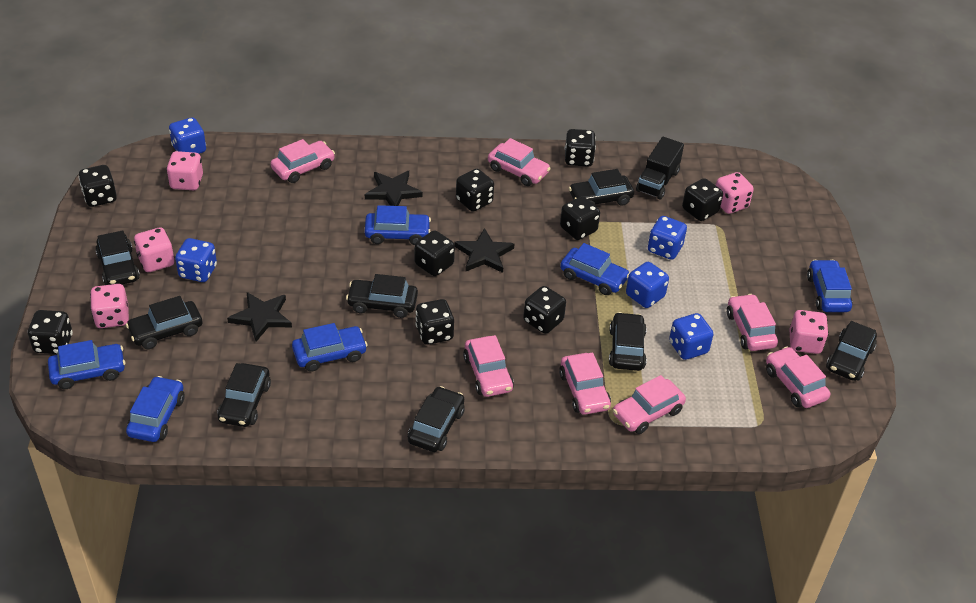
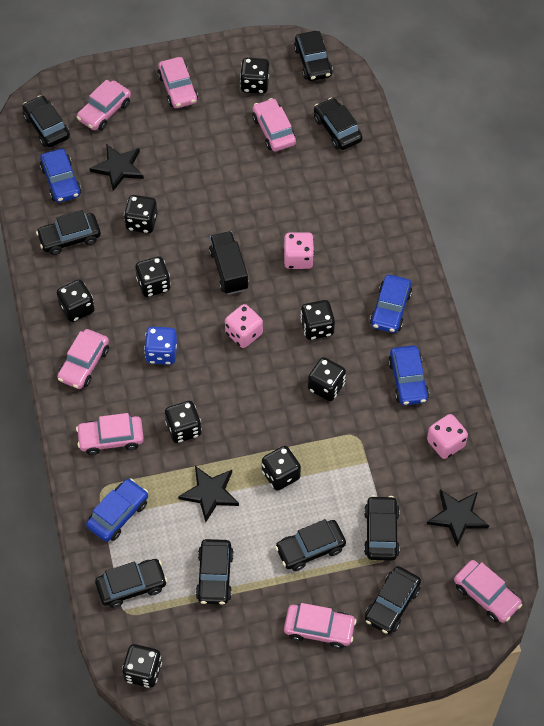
black car: [95,230,140,285] [126,296,202,349] [217,363,271,427] [346,274,418,318] [408,386,465,452] [569,169,634,206] [609,312,647,371] [826,321,877,381] = 8 -> [22,95,70,147] [36,210,101,255] [95,559,167,608] [196,539,234,605] [275,519,346,571] [294,31,333,81] [314,98,363,150] [364,495,400,561] [365,566,421,634] = 9
blue car: [48,340,125,389] [126,376,184,442] [292,323,368,372] [365,205,431,245] [560,243,630,295] [807,260,853,312] = 6 -> [40,149,82,203] [86,478,148,542] [370,275,412,333] [388,345,429,405] = 4
blue dice: [169,117,206,154] [175,238,217,282] [626,262,669,308] [648,216,687,260] [669,313,714,360] = 5 -> [144,327,177,365] = 1
pink dice: [90,284,129,328] [134,228,175,272] [166,151,203,190] [716,172,754,214] [789,310,829,354] = 5 -> [225,304,263,348] [284,232,314,269] [427,414,468,459] = 3

